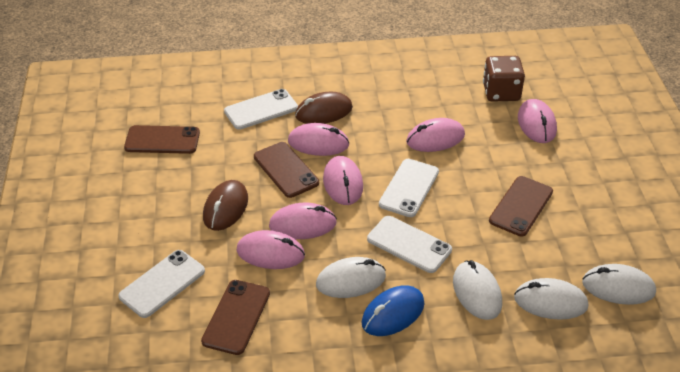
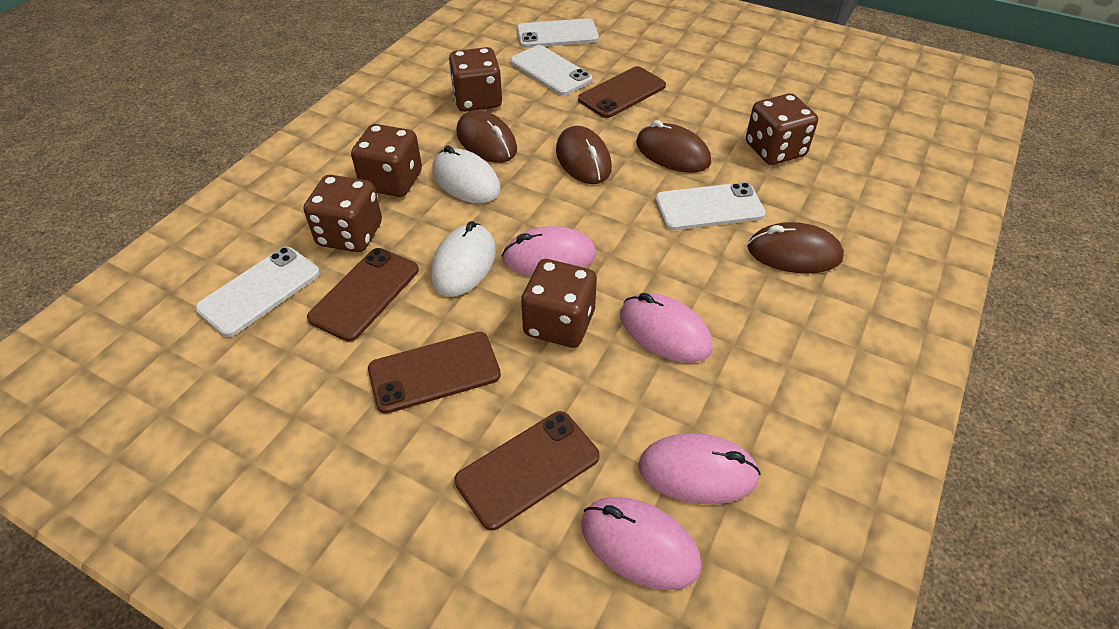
blue mouse: [362,285,424,336] = 1 -> none = 0
brown dice: [483,56,525,102] = 1 -> [304,175,382,252] [351,124,422,197] [449,47,502,112] [521,259,597,348] [746,93,818,165] = 5
brown mouse: [203,180,248,231] [295,92,353,124] = 2 -> [456,110,517,163] [556,126,612,184] [636,120,711,173] [747,222,844,274] = 4
pink mouse: [237,230,305,269] [269,203,337,239] [288,123,349,156] [323,156,363,205] [406,118,465,152] [518,99,557,143] = 6 -> [501,226,596,276] [581,497,701,590] [620,293,713,363] [638,433,761,504] = 4
white mouse: [316,257,386,298] [453,260,502,320] [514,278,588,320] [582,264,656,305] = 4 -> [431,221,496,297] [432,145,501,203] = 2

